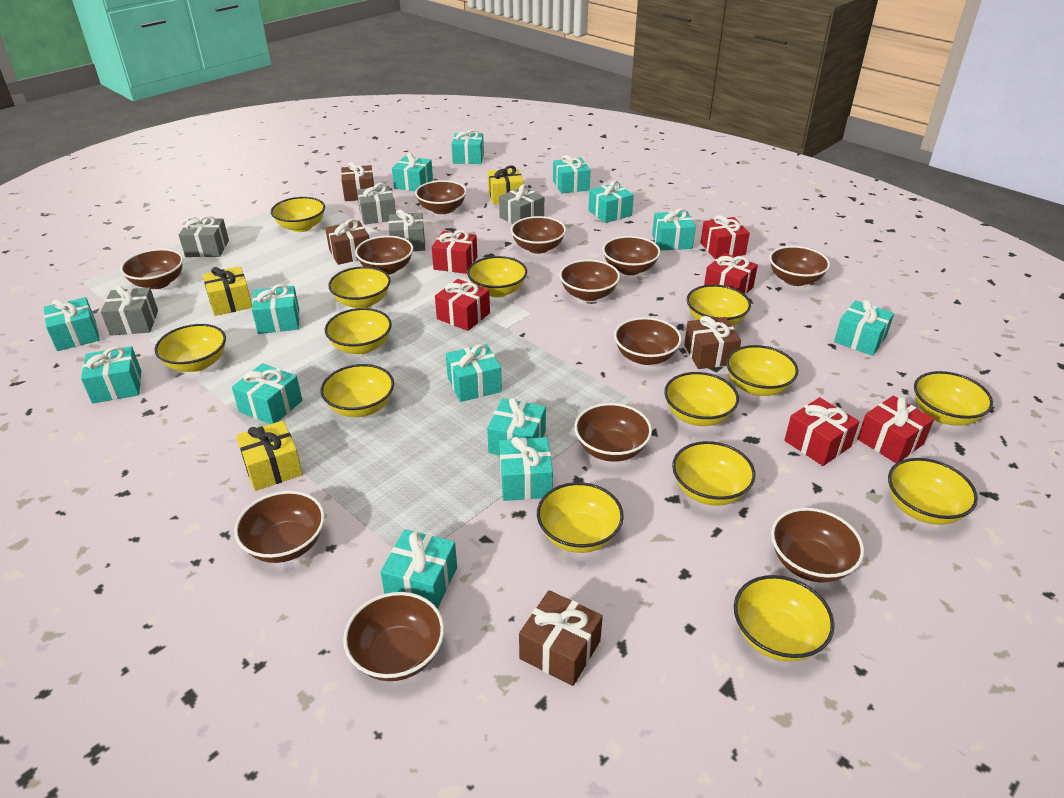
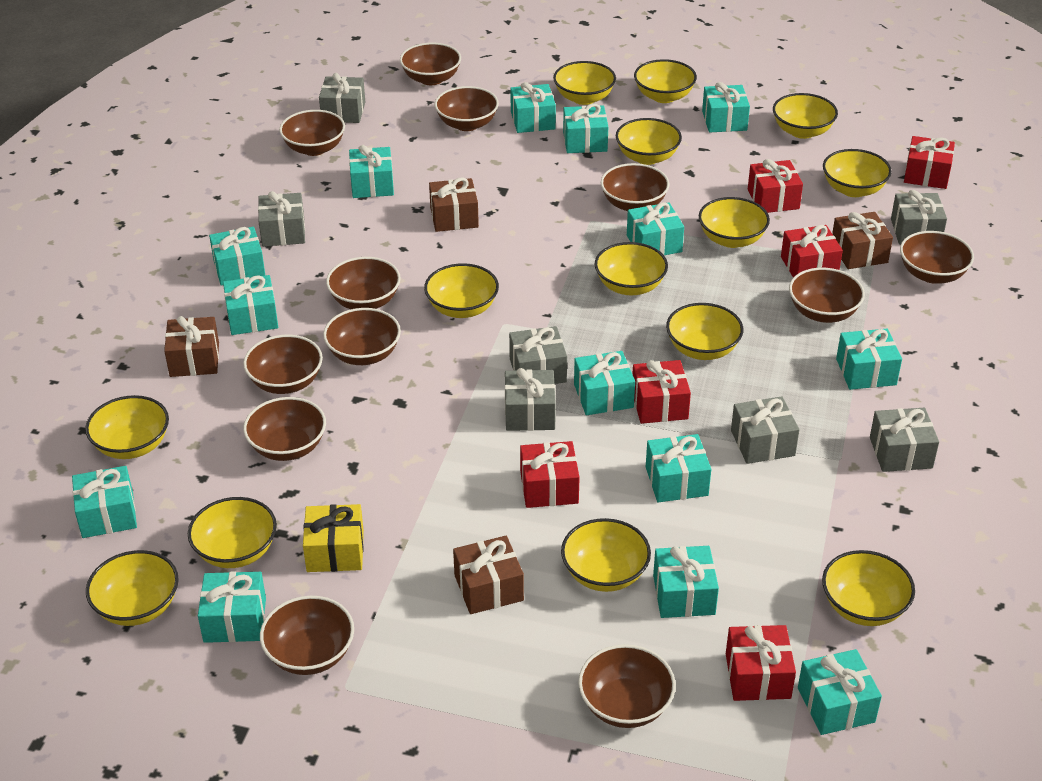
grey gift: [101,285,158,336] [179,215,229,257] [357,183,396,225] [388,209,425,251] [499,184,544,224] = 5 -> [258,191,305,247] [319,73,365,123] [505,368,556,431] [509,326,567,384] [731,396,799,464] [870,408,939,472] [891,190,947,245] = 7
yellow gift: [203,266,252,316] [236,421,303,491] [488,165,524,205] = 3 -> [303,504,364,572] = 1

